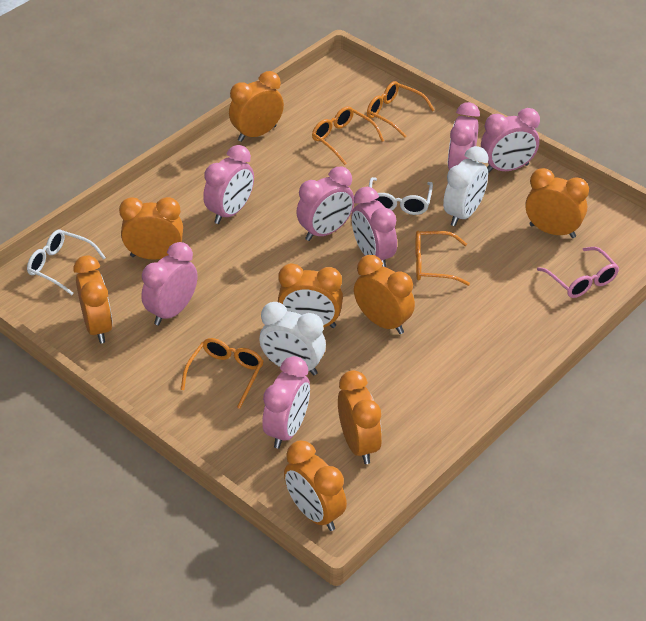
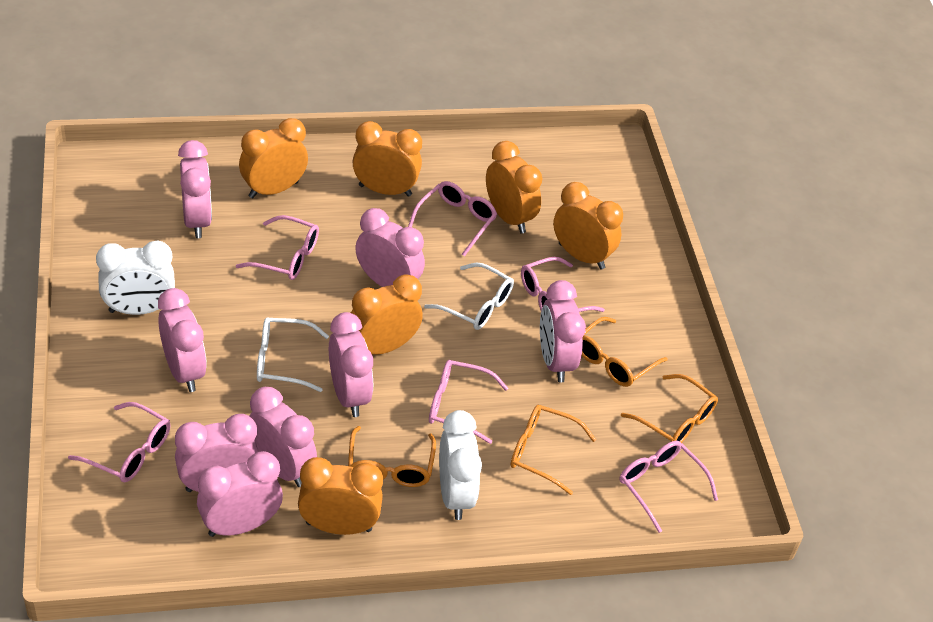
orange clock: [73,255,113,344] [119,197,183,260] [229,71,284,142] [278,263,343,328] [284,441,347,531] [338,370,382,464] [354,255,415,334] [525,168,589,238] = 8 -> [239,118,308,198] [298,457,383,535] [351,274,423,355] [352,121,422,196] [486,141,542,233] [553,182,623,269] = 6
pink clock: [141,242,198,325] [203,145,254,224] [262,356,310,449] [296,167,354,241] [352,187,397,268] [448,102,480,170] [481,108,540,173] = 7 -> [158,288,207,392] [175,414,258,492] [178,140,212,238] [197,451,283,537] [249,387,317,487] [329,312,373,417] [355,208,425,287] [540,280,586,383] = 8
pink glasses: [537,247,619,298] = 1 -> [68,402,170,482] [236,215,319,280] [408,181,497,256] [429,360,508,444] [521,257,605,312] [619,441,718,533] = 6

